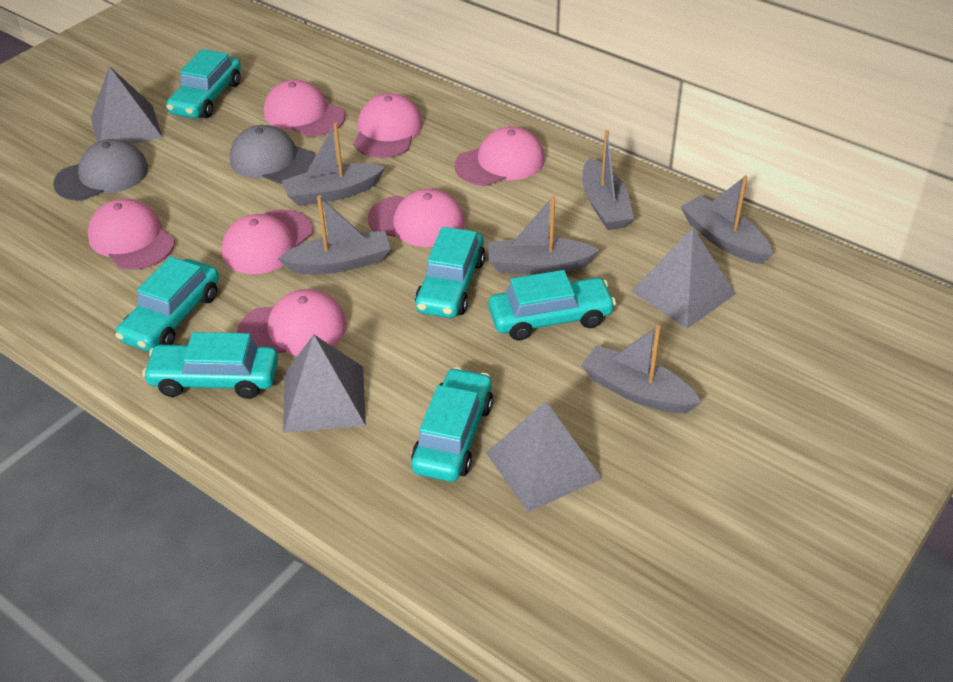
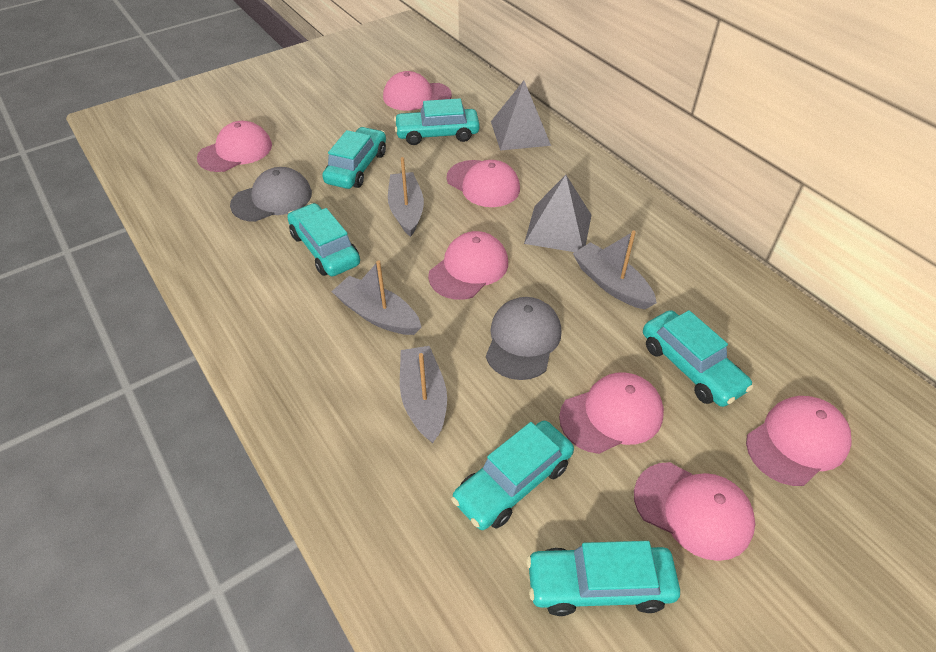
grey boat: [278,195,390,274] [282,122,385,206] [488,196,600,275] [581,325,702,413] [582,130,634,230] [681,175,773,264] = 6 -> [331,260,421,335] [388,157,424,237] [400,346,447,443] [573,231,657,309] = 4
grey pyramid: [91,66,162,144] [283,335,366,433] [486,402,602,512] [631,228,736,329] = 4 -> [491,81,551,151] [524,175,591,252] = 2

